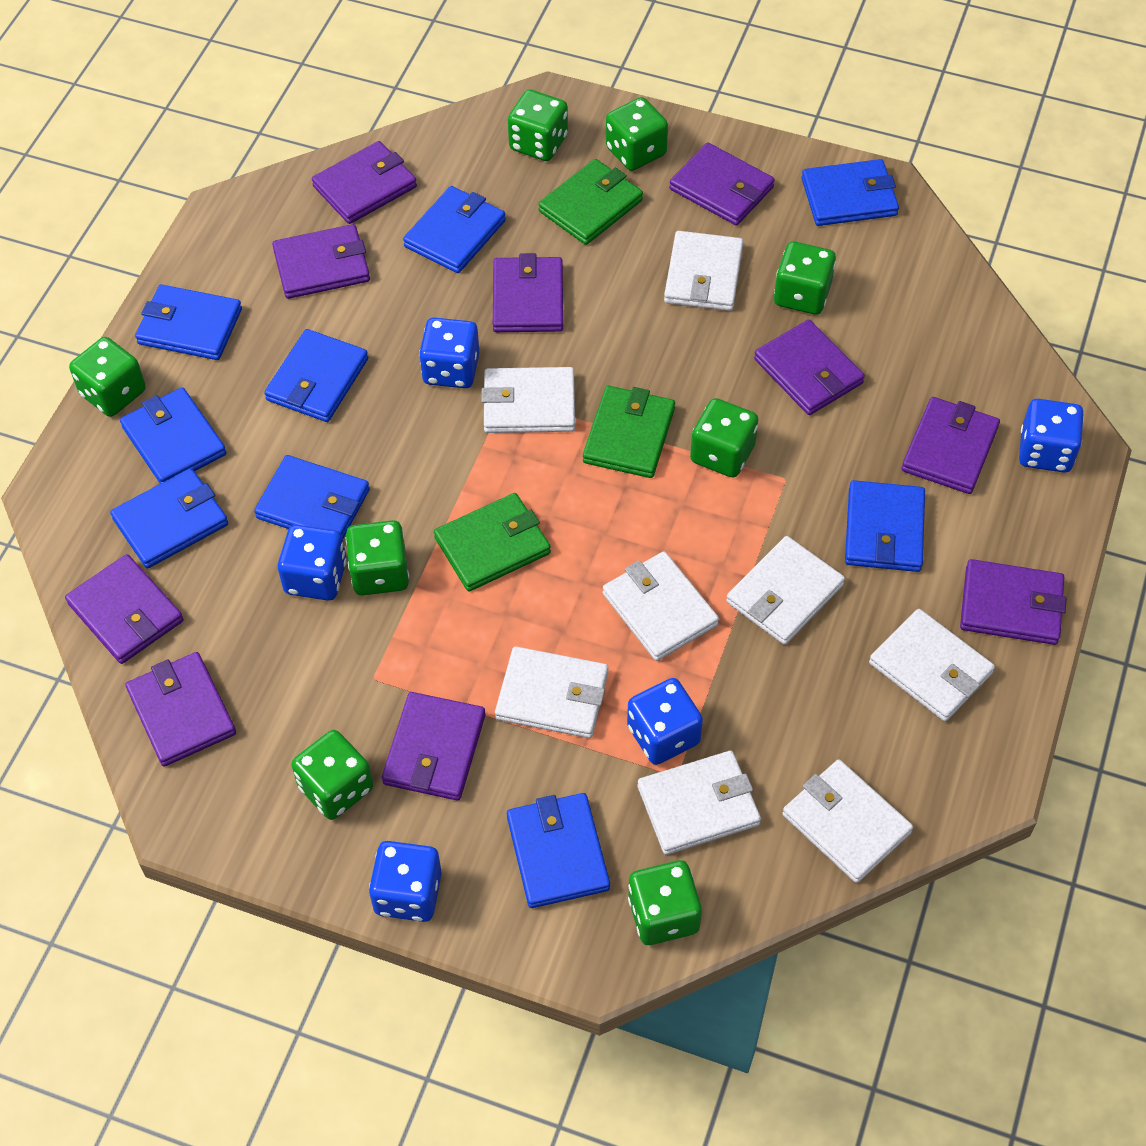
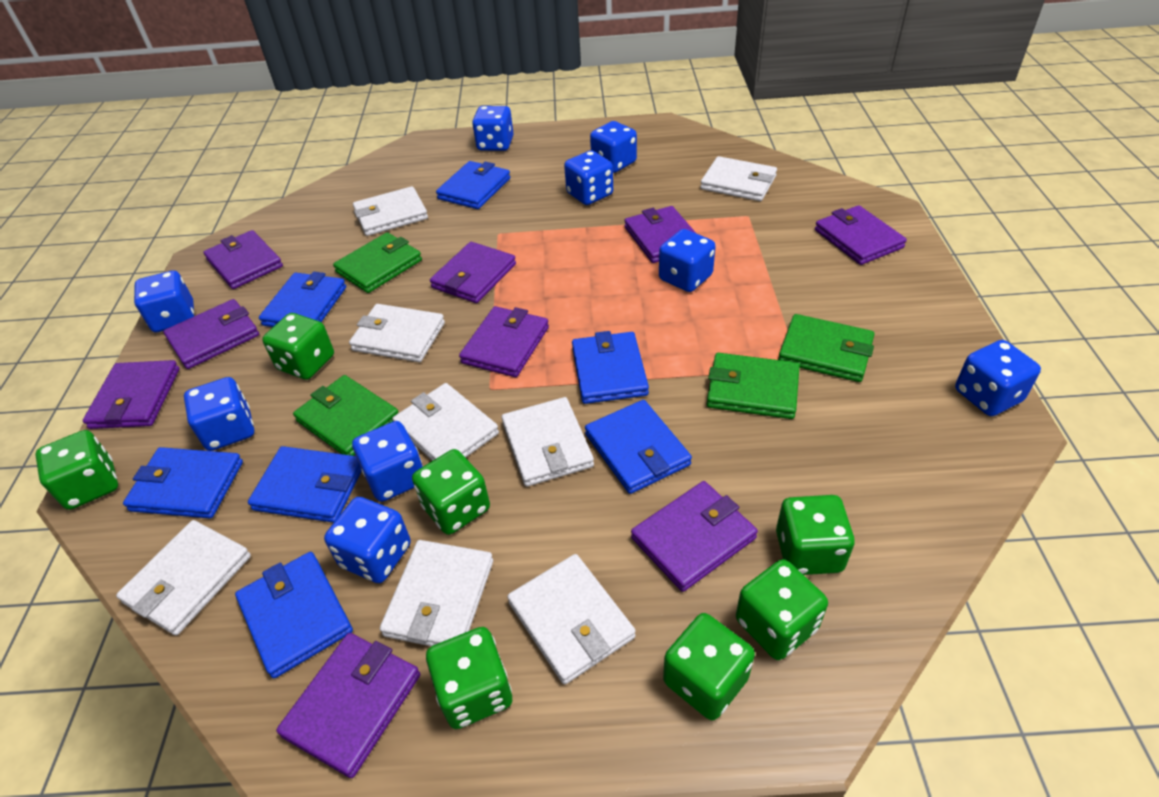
blue dice: [278,525,347,601] [369,841,442,922] [419,318,479,388] [627,678,703,765] [1019,399,1084,473] = 5 -> [134,271,194,332] [184,377,254,451] [324,497,411,583] [352,421,423,502] [472,106,514,151] [564,150,613,205] [590,121,637,173] [659,229,716,292] [955,340,1041,416] = 9
blue wallet: [110,468,228,568] [120,387,227,484] [135,284,242,360] [254,455,370,538] [264,329,368,422] [403,186,506,273] [507,793,610,908] [801,159,899,226] [845,480,925,572] = 9 -> [123,447,243,518] [235,552,353,678] [248,446,362,523] [259,272,346,327] [436,161,510,209] [572,331,649,404] [585,400,692,494] = 7
green dice: [69,337,146,417] [291,730,373,820] [346,520,409,596] [508,89,568,161] [606,97,668,171] [628,860,702,945] [690,398,758,478] [774,241,836,315] = 8 -> [35,430,118,510] [262,313,334,380] [412,449,490,535] [426,627,512,729] [663,613,755,720] [736,559,828,660] [776,495,855,575] = 7
green wallet: [434,493,551,591] [538,159,643,245] [583,386,675,478] = 3 -> [293,375,398,456] [333,232,422,293] [707,353,800,419] [778,314,875,382] = 4
purple wallet: [65,554,183,664] [125,652,236,767] [272,224,370,299] [312,141,417,224] [382,692,485,801] [493,253,563,332] [669,143,775,225] [754,320,865,415] [902,397,1000,494] [960,559,1067,645] = 10 -> [83,360,180,429] [163,299,259,369] [203,230,283,289] [276,633,420,778] [430,242,516,303] [459,306,549,377] [624,206,697,263] [631,481,758,592] [815,205,907,265] = 9

